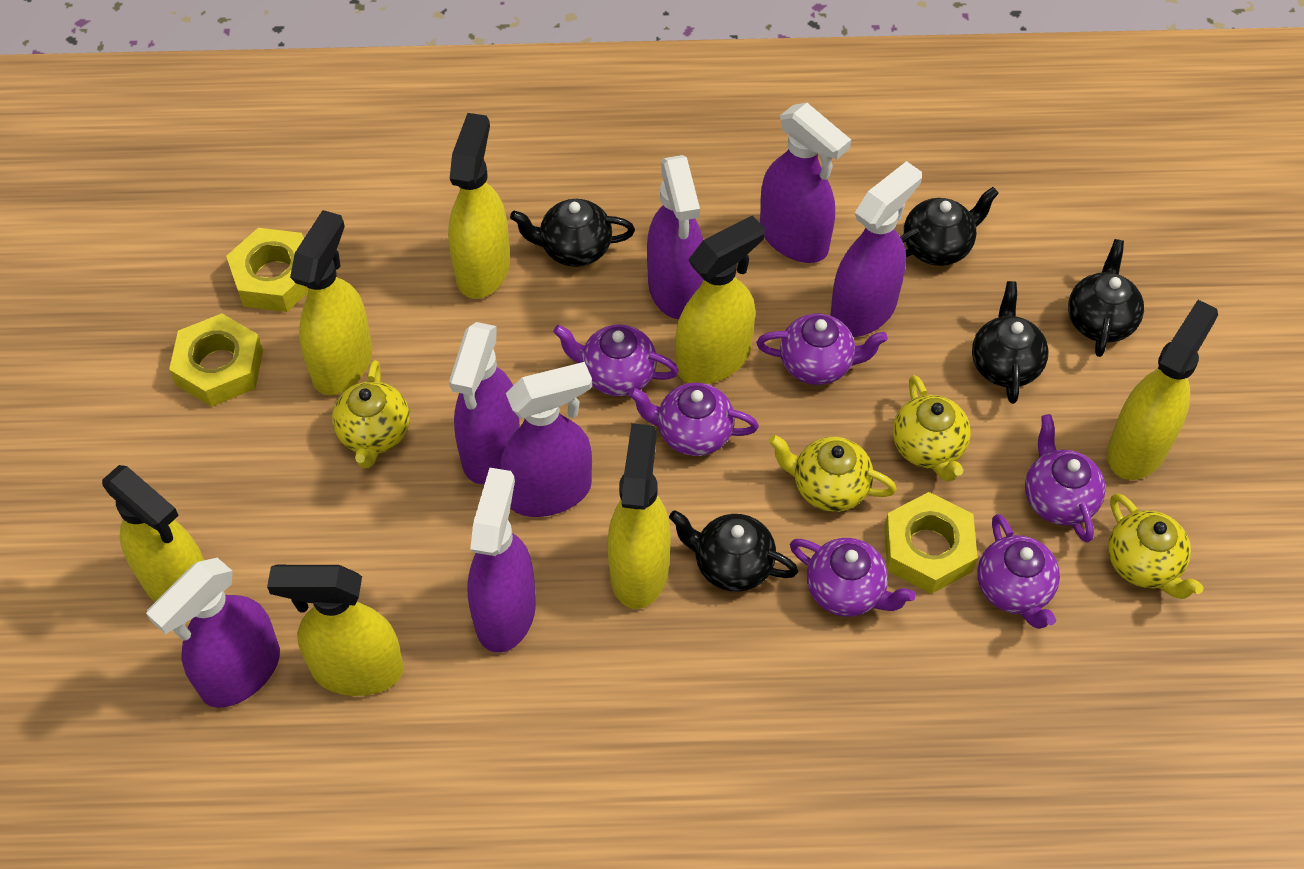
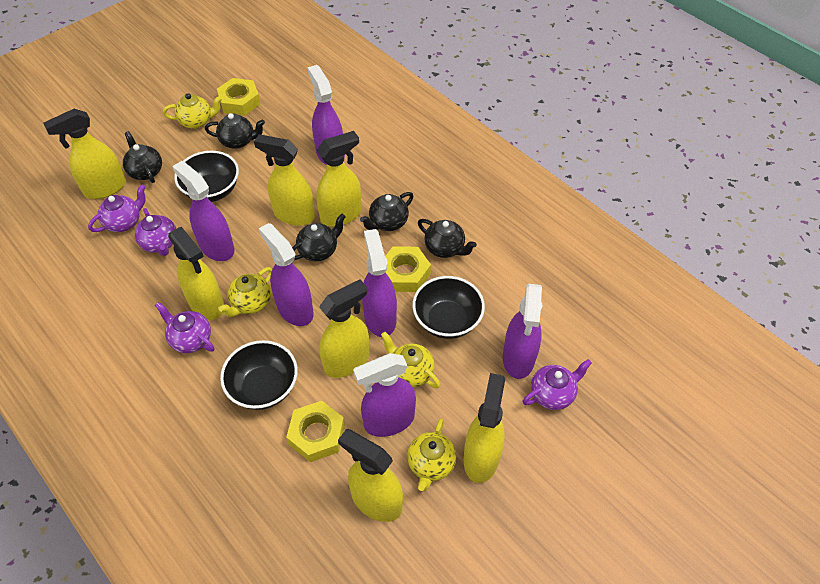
black bowl: none = 0 -> [174,151,239,202] [220,340,298,410] [412,276,485,339] = 3
purple spray bottle: [146,558,280,708] [449,322,520,484] [468,467,536,653] [501,362,592,517] [647,155,703,319] [760,103,851,263] [830,161,922,337] = 7 -> [172,161,235,261] [259,223,314,326] [308,65,345,165] [353,353,416,437] [362,229,397,337] [503,284,542,379] = 6
purple teapot: [553,324,679,396] [628,382,759,456] [757,314,888,385] [790,538,916,617] [977,514,1060,629] [1025,414,1106,542] = 6 -> [88,184,146,232] [135,208,176,256] [155,302,214,353] [522,359,592,410] = 4

